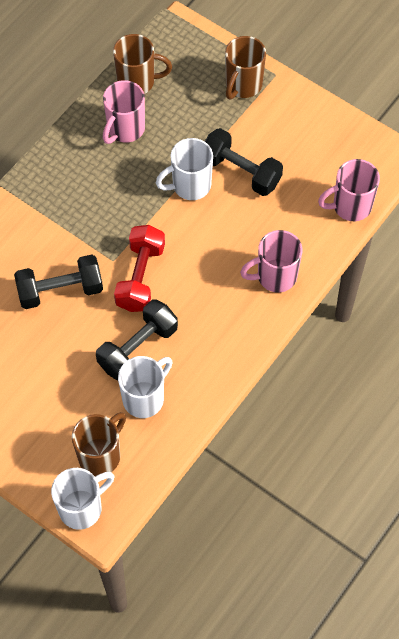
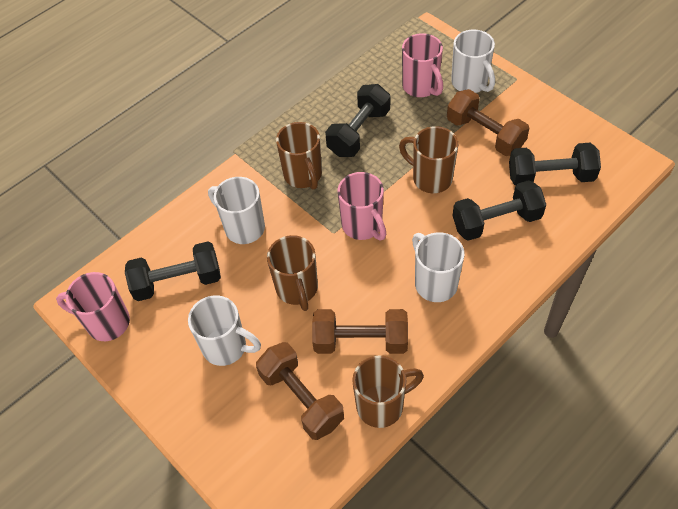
black dumbbell: [14,255,103,309] [96,300,178,381] [205,128,283,196] = 3 -> [125,242,221,301] [325,84,390,157] [452,180,546,241] [509,143,601,186] = 4
brown dumbbell: none = 0 -> [256,342,344,440] [312,309,408,354] [447,89,529,156] = 3
brown mug: [72,412,126,476] [113,34,172,94] [225,36,266,100] = 3 -> [267,235,318,311] [276,122,322,190] [352,355,424,428] [399,126,458,193] = 4
red dumbbell: [114,225,165,312] = 1 -> none = 0
white mug: [51,468,114,530] [118,356,173,418] [156,138,213,200] = 3 -> [188,295,261,366] [208,177,265,244] [412,232,465,302] [451,30,495,93] = 4

